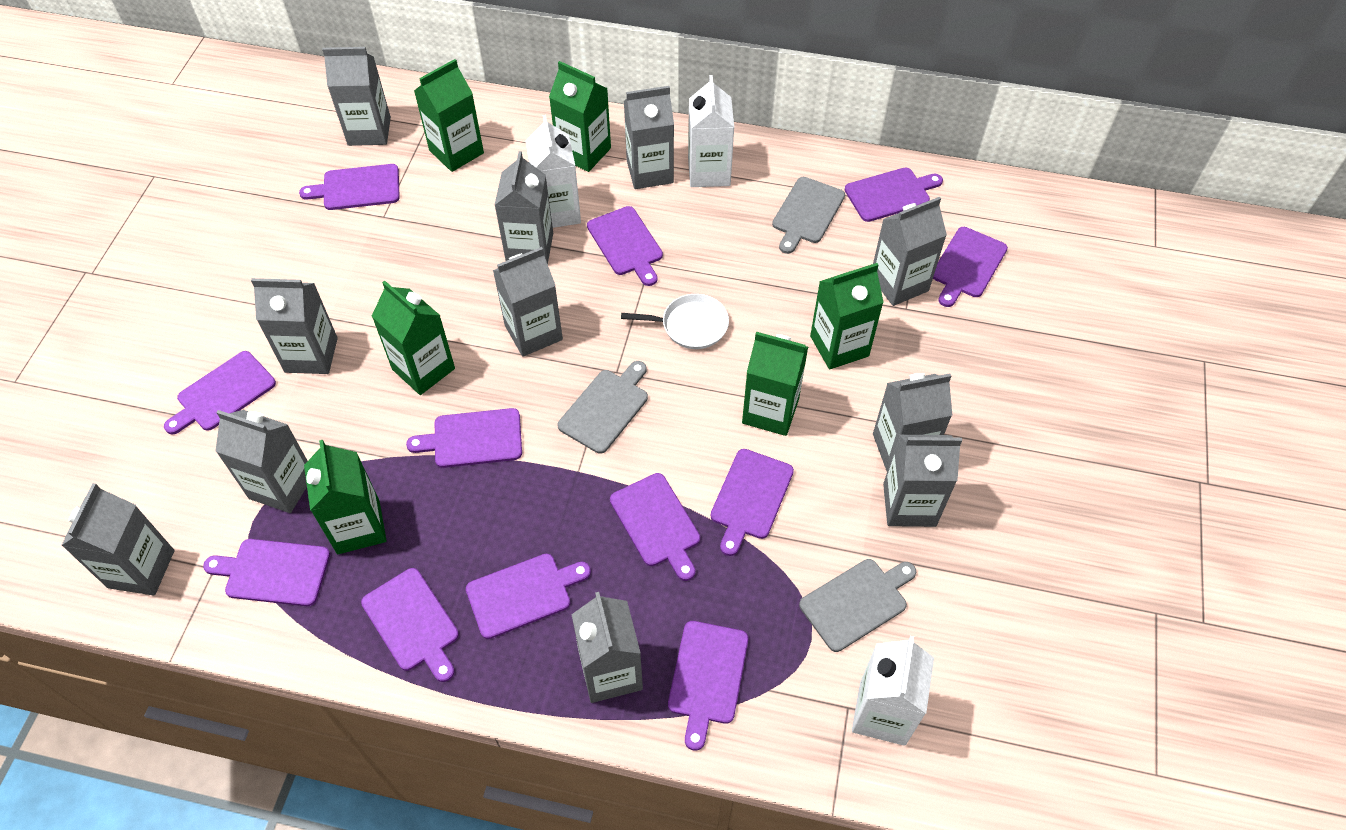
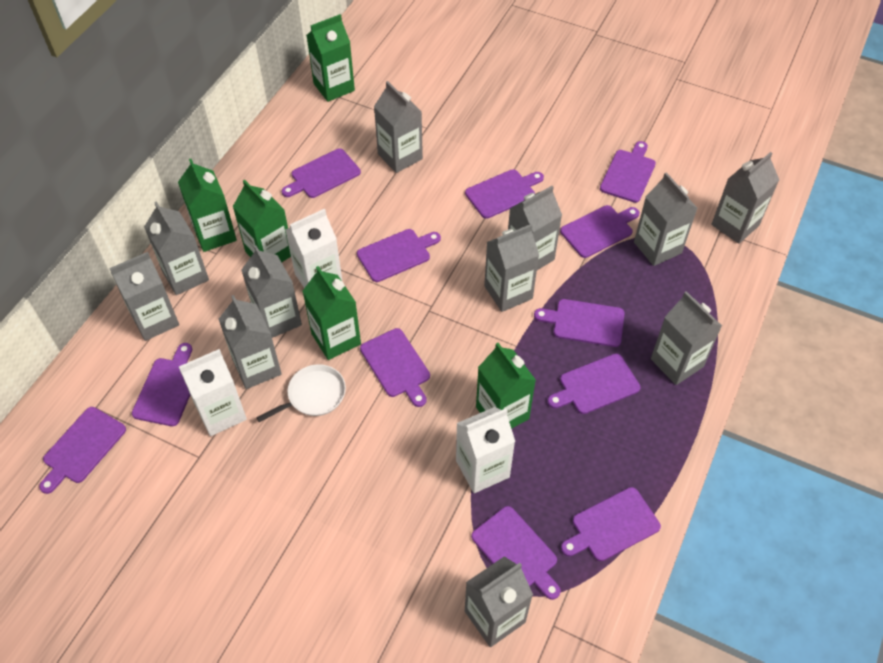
green carton: [304,440,387,554] [372,281,455,395] [414,59,484,172] [549,61,611,172] [742,332,808,436] [810,263,884,369] = 6 -> [178,159,237,252] [233,180,291,262] [302,266,361,360] [306,14,355,102] [476,343,536,429] = 5
grey cutting board: [557,361,648,454] [772,177,845,254] [799,559,916,652] = 3 -> none = 0

